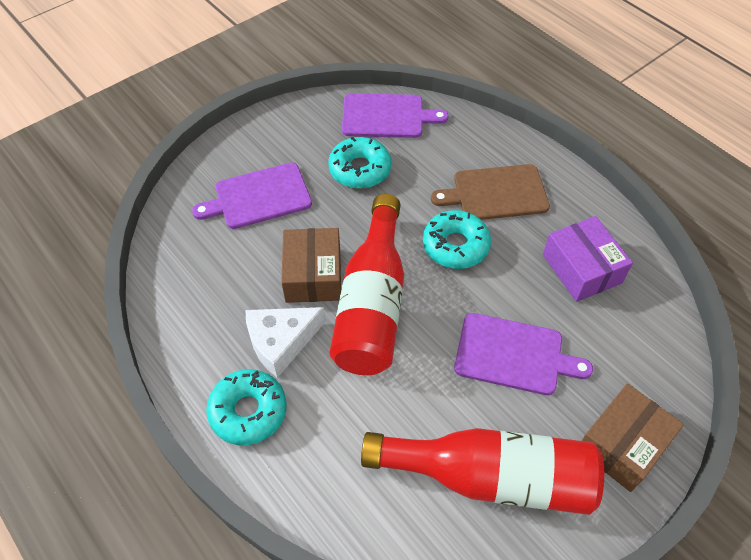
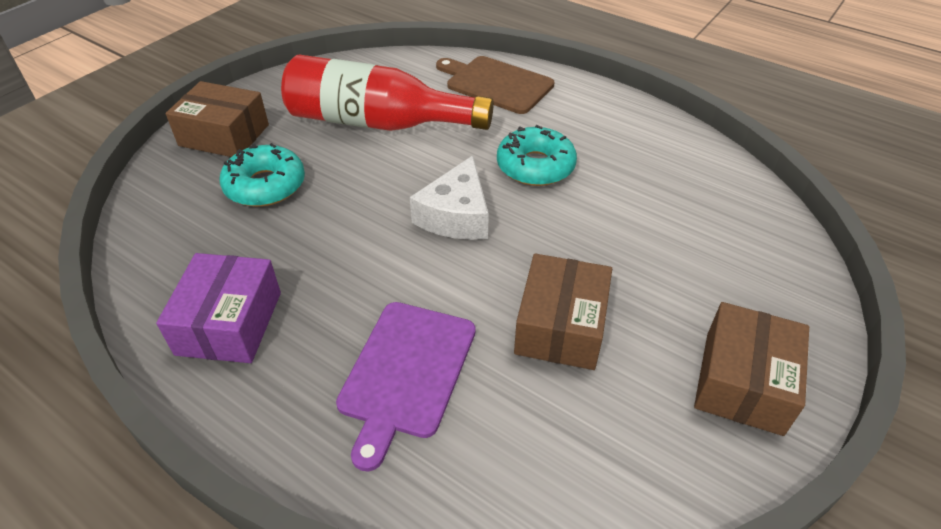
brown box: [281,228,341,303] [581,384,684,492] = 2 -> [166,81,269,157] [514,253,612,370] [694,302,809,436] = 3
purple cutting board: [192,163,312,229] [342,93,449,138] [454,313,593,395] = 3 -> [336,302,476,472] = 1
red bottle: [330,194,404,375] [361,428,604,515] = 2 -> [281,54,494,131] = 1
turquoise donut: [206,369,287,446] [328,137,391,189] [423,210,491,269] = 3 -> [220,143,305,207] [497,125,577,186] = 2

